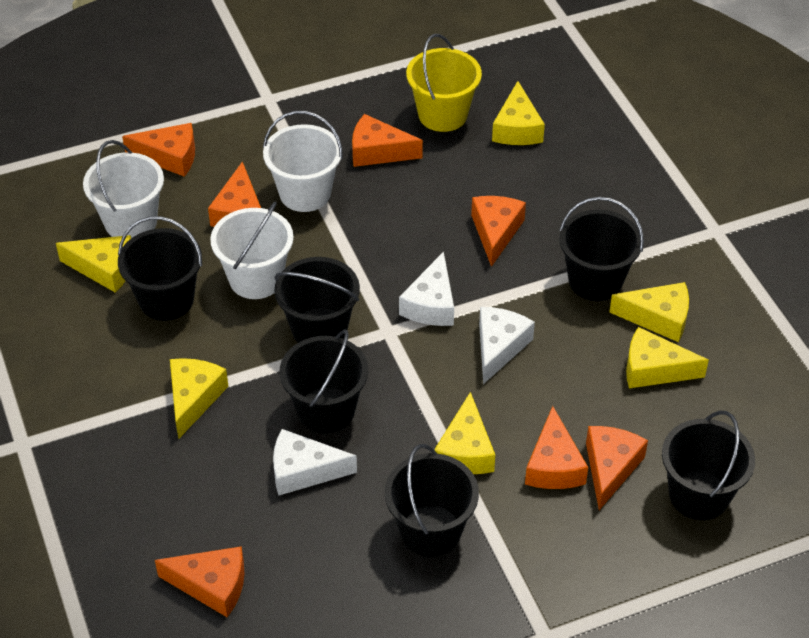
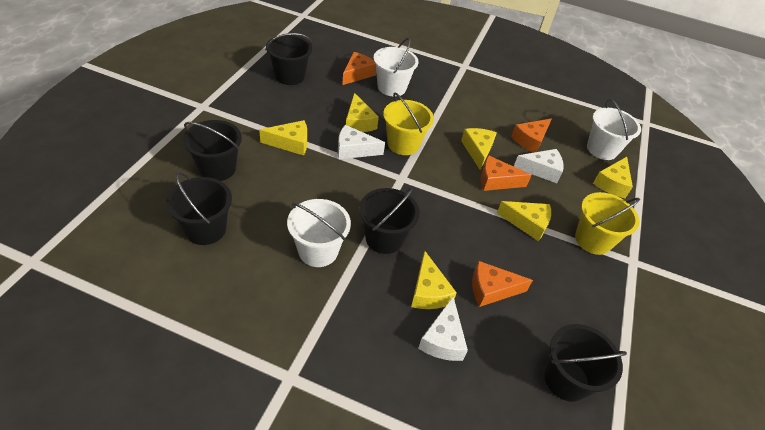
black bucket: [118,216,202,321] [274,257,360,343] [280,329,368,433] [385,444,479,557] [559,197,644,301] [662,411,755,520] = 6 -> [166,172,232,245] [183,120,242,181] [265,33,313,85] [359,188,420,254] [544,324,627,402] = 5
orange cheese: [122,123,195,177] [155,546,244,617] [208,161,261,227] [352,114,423,167] [471,196,526,267] [525,406,588,489] [586,426,648,510] = 7 -> [342,52,376,85] [472,261,533,307] [481,155,532,191] [511,119,552,153] = 4
yellow bucket: [406,34,482,132] = 1 -> [383,93,434,155] [575,192,640,255] = 2

